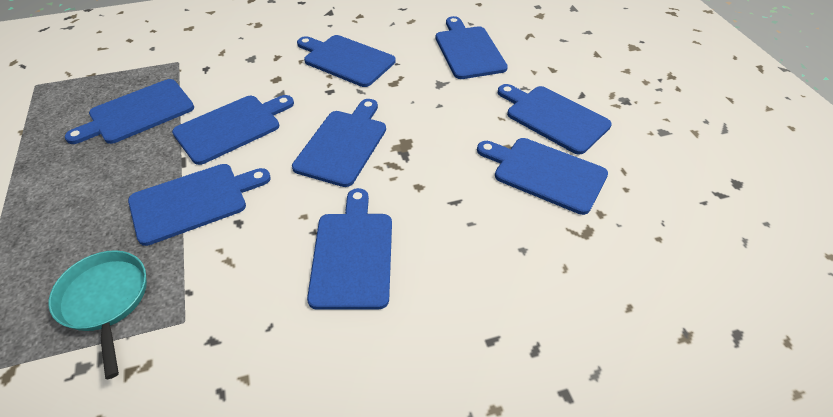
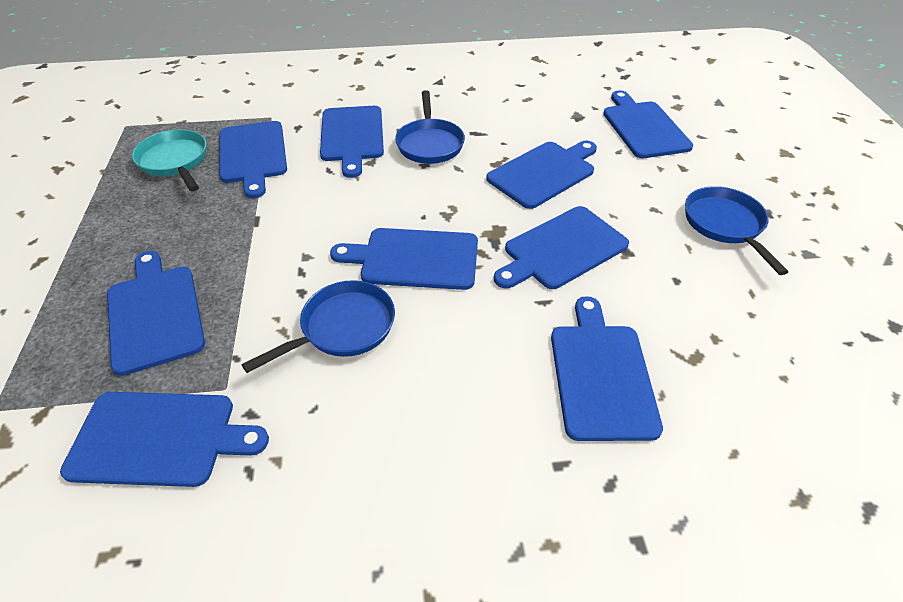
blue pan: none = 0 -> [241,280,395,373] [395,90,465,164] [685,186,788,275] = 3

